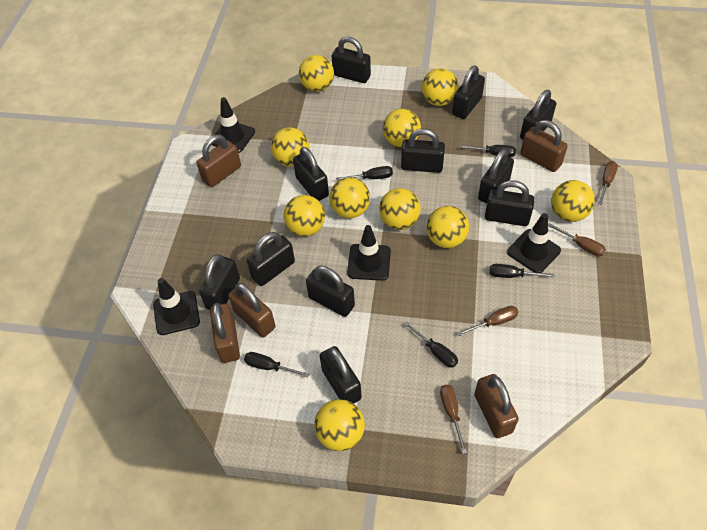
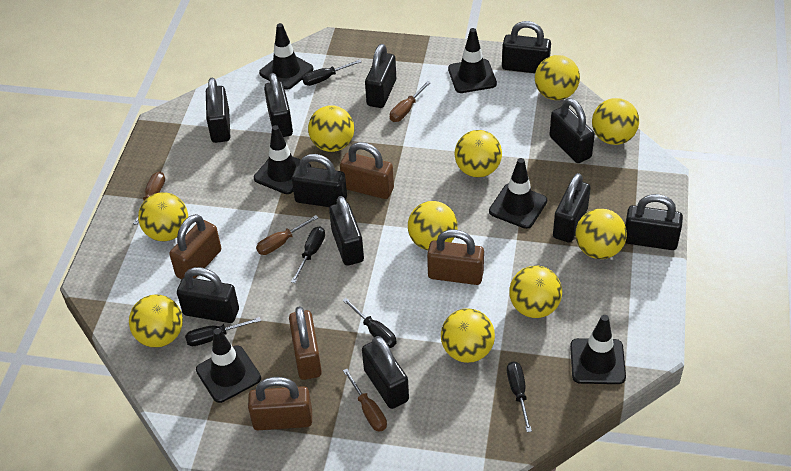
black traffic cone: [153,278,200,335] [212,97,255,153] [347,225,391,281] [507,213,561,273] = 4 -> [196,328,261,403] [254,125,311,194] [259,23,313,90] [448,28,497,93] [489,158,547,229] [570,315,626,384] = 6

